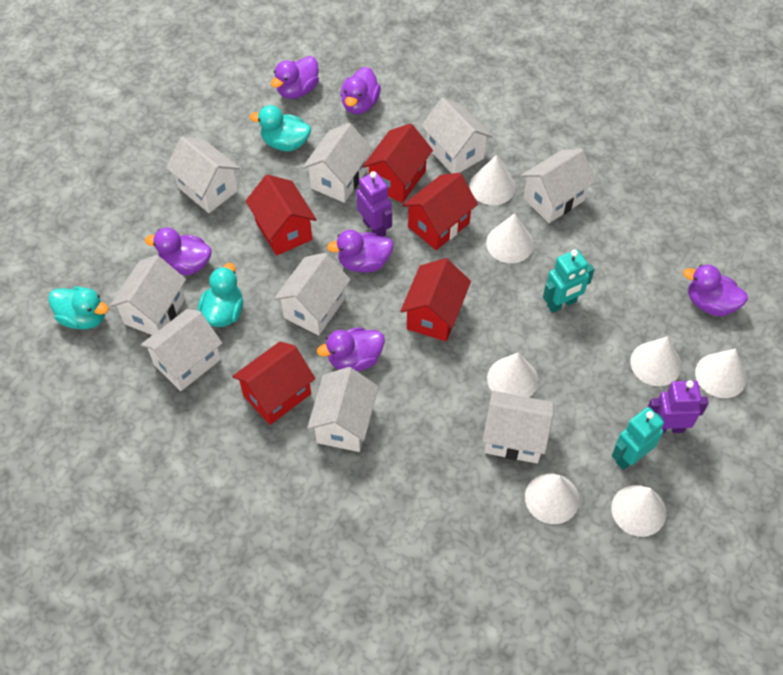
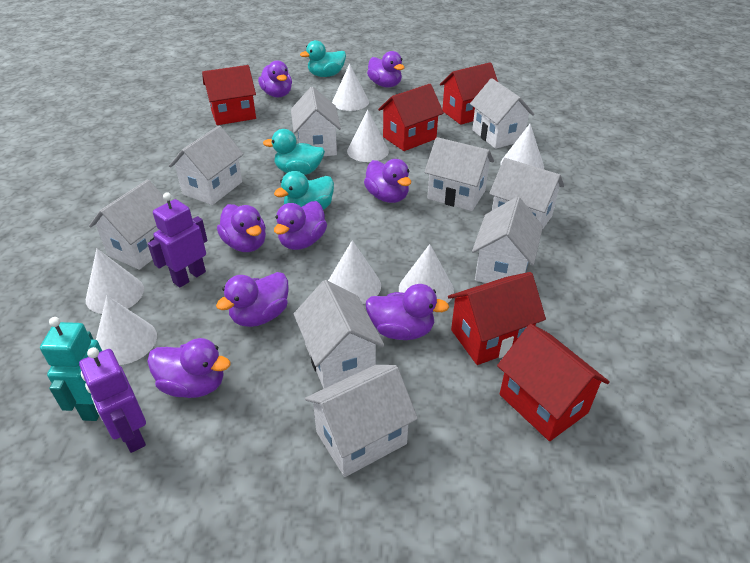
purple duck: [145,228,212,275] [271,56,319,99] [317,327,385,371] [327,230,394,273] [341,67,381,114] [683,264,748,317] = 6 -> [147,338,231,398] [216,272,289,327] [217,204,266,252] [258,60,292,98] [274,201,327,250] [364,159,411,203] [366,284,449,340] [367,51,405,88] = 8
turquoise robot: [543,249,595,313] [612,407,664,470] = 2 -> [40,317,102,421] = 1

